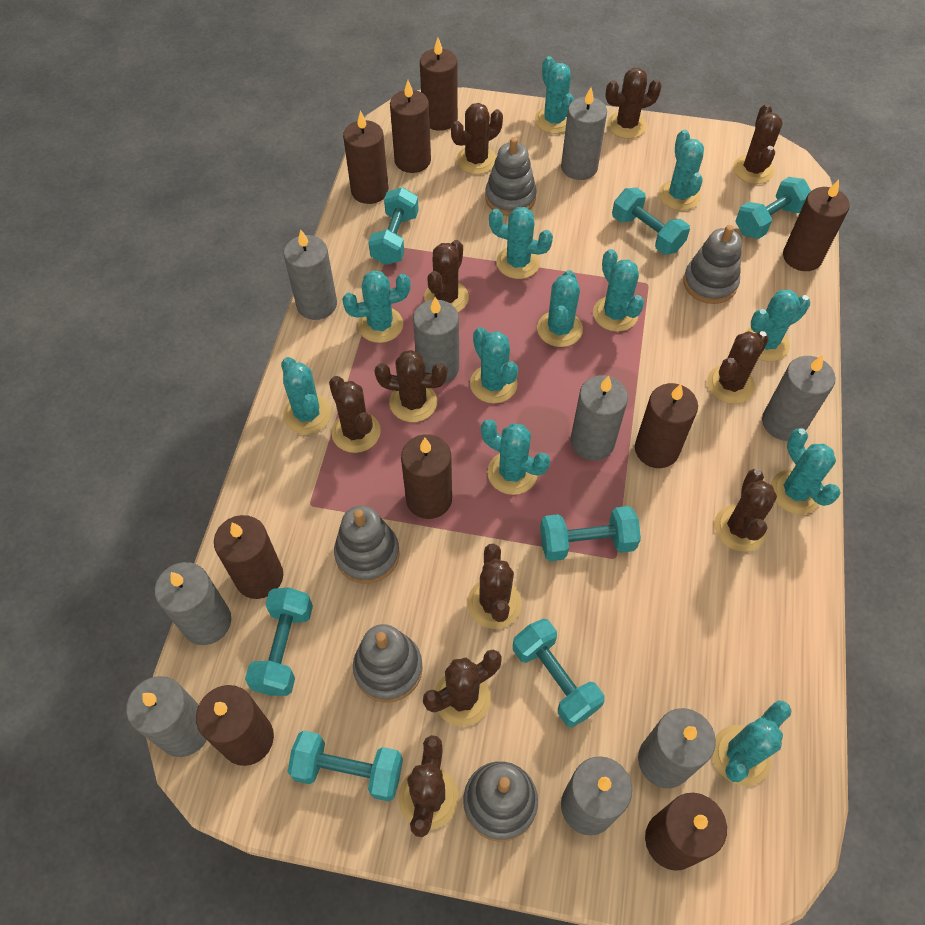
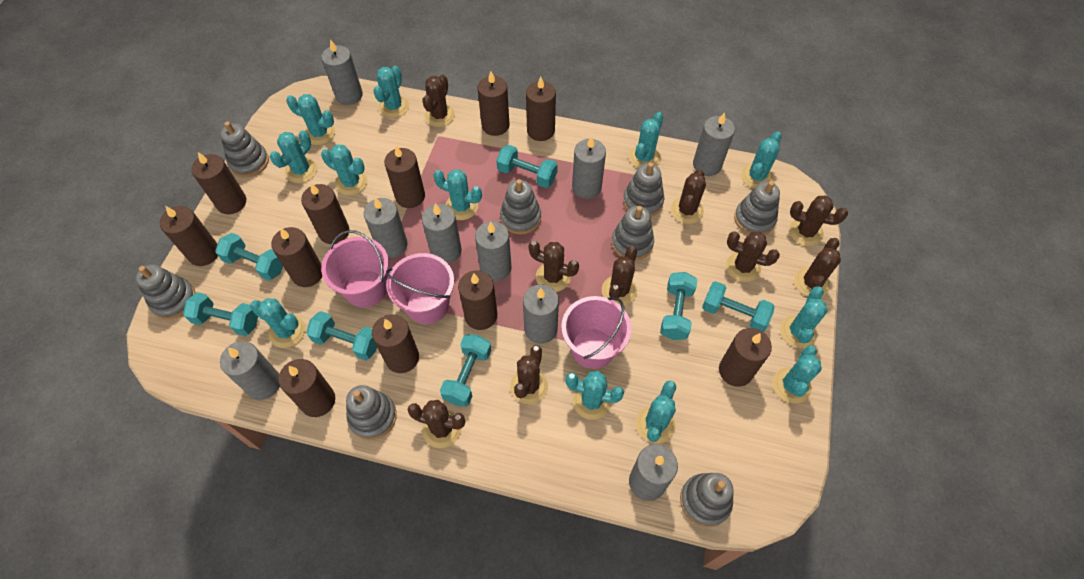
brown cactus: [329,376,381,453] [375,350,447,422] [398,735,459,837] [423,650,502,726] [424,240,469,312] [451,103,503,174] [467,544,522,629] [605,68,662,139] [707,331,769,404] [714,469,777,552] [733,104,783,184] = 11 -> [407,400,465,448] [422,74,455,127] [510,345,548,404] [529,241,579,292] [602,246,637,306] [670,169,706,224] [726,232,780,282] [789,196,848,246] [794,238,841,297] = 9
brown candle: [196,685,274,766] [214,515,283,599] [343,111,389,204] [390,80,431,173] [401,434,452,519] [420,38,458,131] [635,383,698,468] [645,793,727,871] [783,180,850,271] = 9 -> [160,206,218,266] [191,152,246,214] [271,227,322,287] [278,359,335,417] [301,183,349,244] [372,314,419,373] [384,146,425,208] [458,270,497,330] [477,72,510,136] [526,77,556,141] [719,328,772,387] = 11
grey stacking toy: [334,505,400,584] [353,624,423,703] [463,761,538,842] [485,137,537,216] [683,225,742,304] = 5 -> [136,264,196,319] [220,121,269,177] [346,385,397,440] [500,179,541,235] [611,206,654,261] [623,162,664,217] [680,473,733,527] [734,181,780,235] = 8
pink bucket: none = 0 -> [321,230,389,308] [386,253,454,324] [561,296,632,369] = 3

